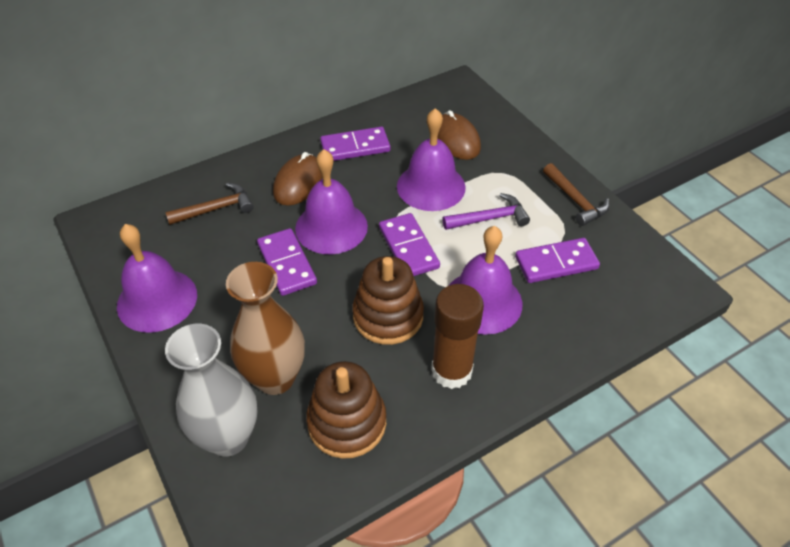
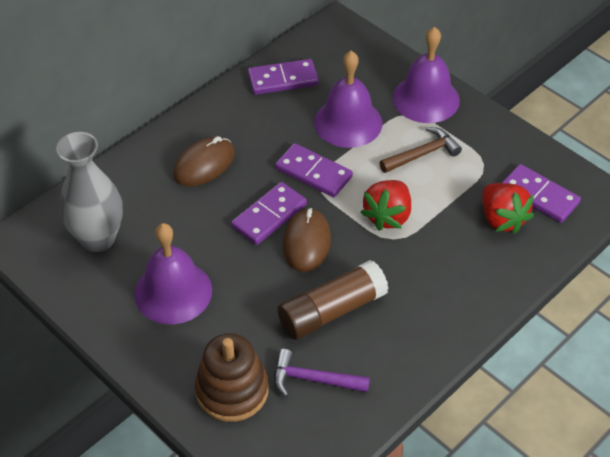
brown hammer: [165,183,254,225] [543,163,610,226] = 2 -> [379,127,462,173] = 1
brown stacking toy: [306,361,386,459] [353,256,424,345] = 2 -> [195,333,268,422] = 1
brown vase: [226,262,305,395] = 1 -> none = 0
purple bell: [117,224,197,333] [295,149,368,255] [397,108,466,211] [449,226,522,335] = 4 -> [134,223,212,324] [314,51,382,148] [392,27,460,123] = 3
red strawberry: none = 0 -> [360,180,411,231] [482,183,534,234] = 2

